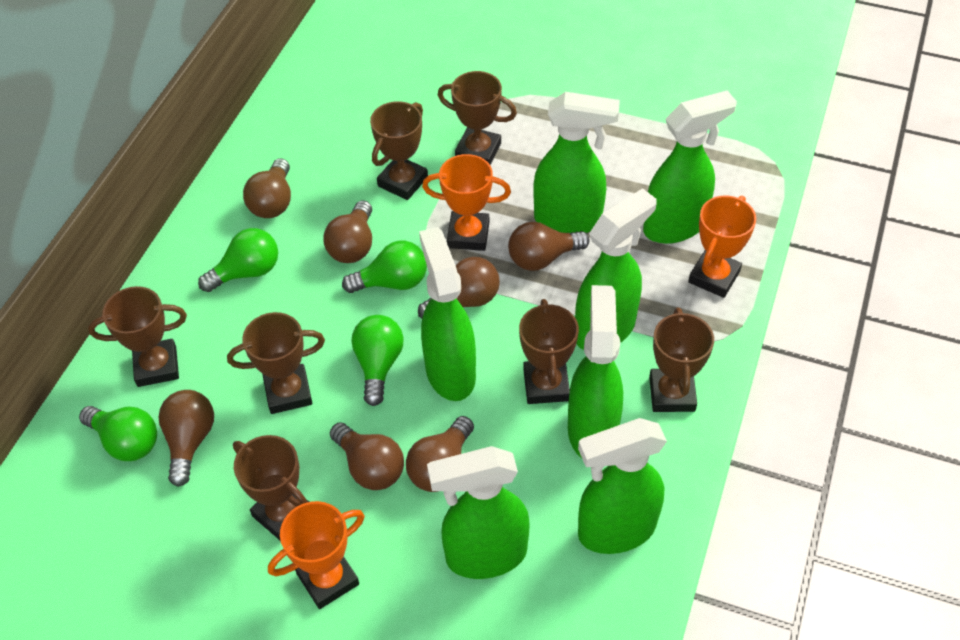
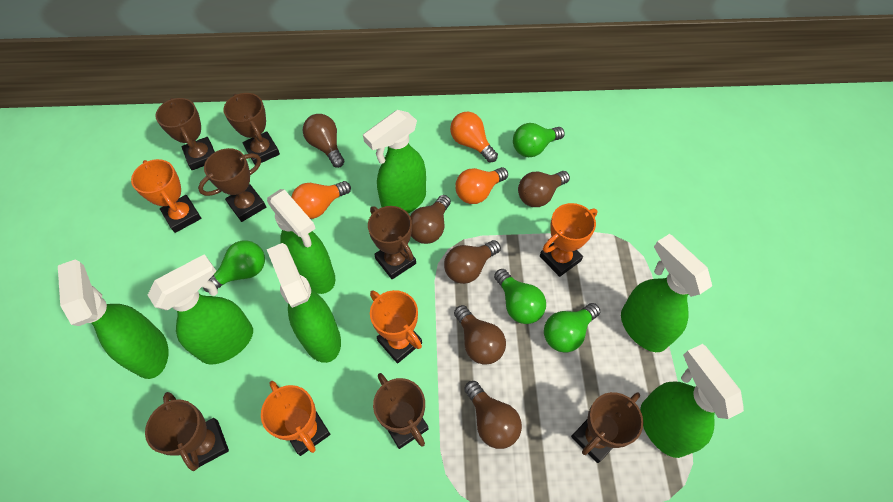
brown light bulb: [159,390,214,487] [243,158,291,218] [323,200,372,263] [330,422,404,490] [406,416,474,492] [418,257,500,318] [508,222,590,271] = 7 -> [303,114,345,168] [410,195,451,244] [444,240,501,284] [454,305,506,365] [464,381,522,449] [518,171,570,207] = 6
orange light bulb: none = 0 -> [291,181,351,219] [450,112,498,162] [455,167,508,204] = 3
orange trophy: [268,501,365,609] [422,154,511,251] [688,196,756,298] = 3 -> [131,159,201,233] [261,381,330,456] [370,290,422,363] [540,203,598,277] = 4

